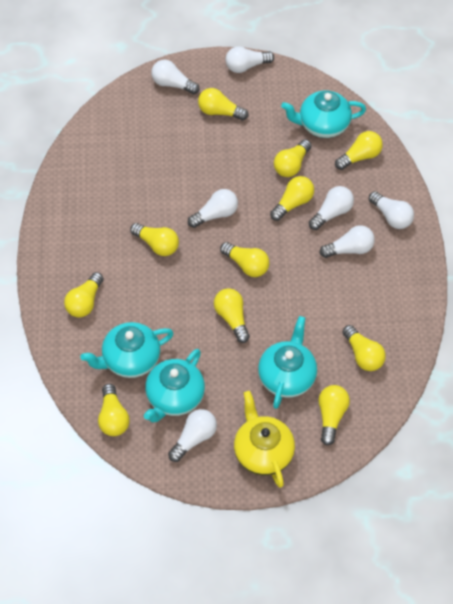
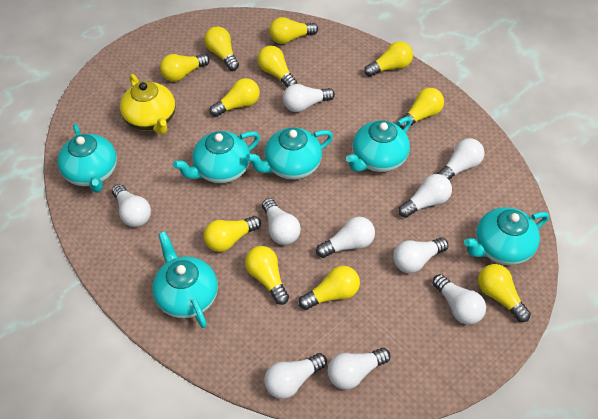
turquoise teapot: [80,322,174,378] [144,349,205,423] [258,316,317,409] [281,91,366,138] = 4 -> [57,124,117,193] [152,231,218,328] [173,131,260,183] [246,127,333,180] [346,117,412,172] [464,207,549,265] = 6
white light bulb: [151,60,200,94] [168,409,217,462] [188,189,238,228] [226,46,274,73] [309,186,354,230] [319,226,375,258] [369,191,414,229] = 7 -> [112,184,151,227] [262,198,301,245] [264,353,327,399] [283,84,335,112] [316,217,375,258] [328,348,390,390] [393,237,448,273] [398,174,452,218] [432,274,486,325] [437,138,485,180] = 10

